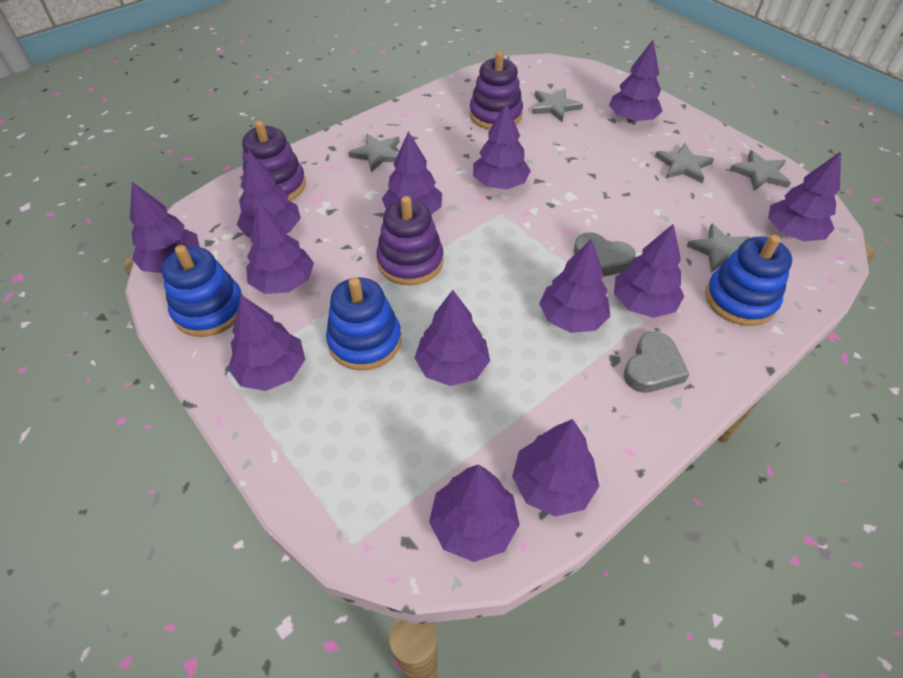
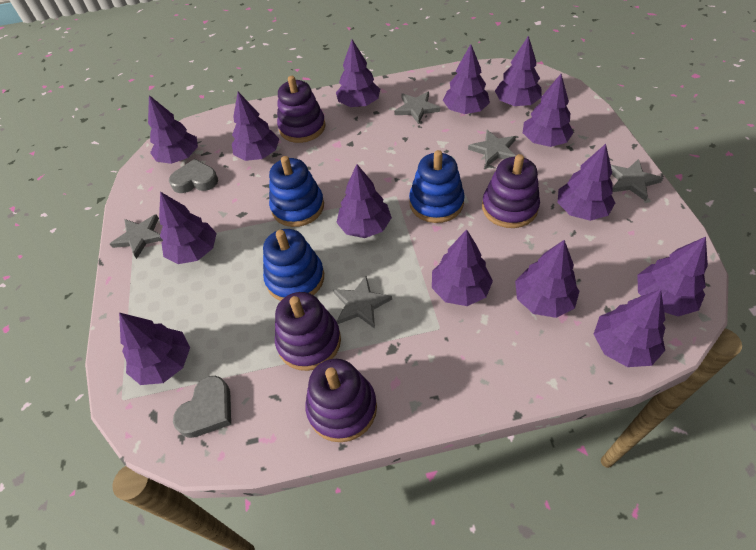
purple stacking toy: [242,120,306,201] [376,196,444,286] [469,51,523,130] = 3 -> [275,292,341,371] [277,76,325,143] [305,359,377,442] [482,154,540,228] = 4
purple tree: [130,182,200,273] [228,295,305,391] [237,150,301,237] [246,202,314,294] [382,131,442,214] [415,290,490,386] [429,465,520,562] [473,102,531,189] [512,419,599,517] [539,239,610,333] [609,40,663,123] [614,223,684,318] [768,152,841,241] = 13 -> [119,313,190,385] [148,95,198,164] [159,192,217,264] [232,92,279,161] [336,40,380,107] [336,164,392,238] [432,230,493,306] [443,44,490,114] [495,36,542,106] [515,240,579,318] [523,74,574,147] [558,144,615,221] [594,289,665,367] [637,237,708,316] = 14

